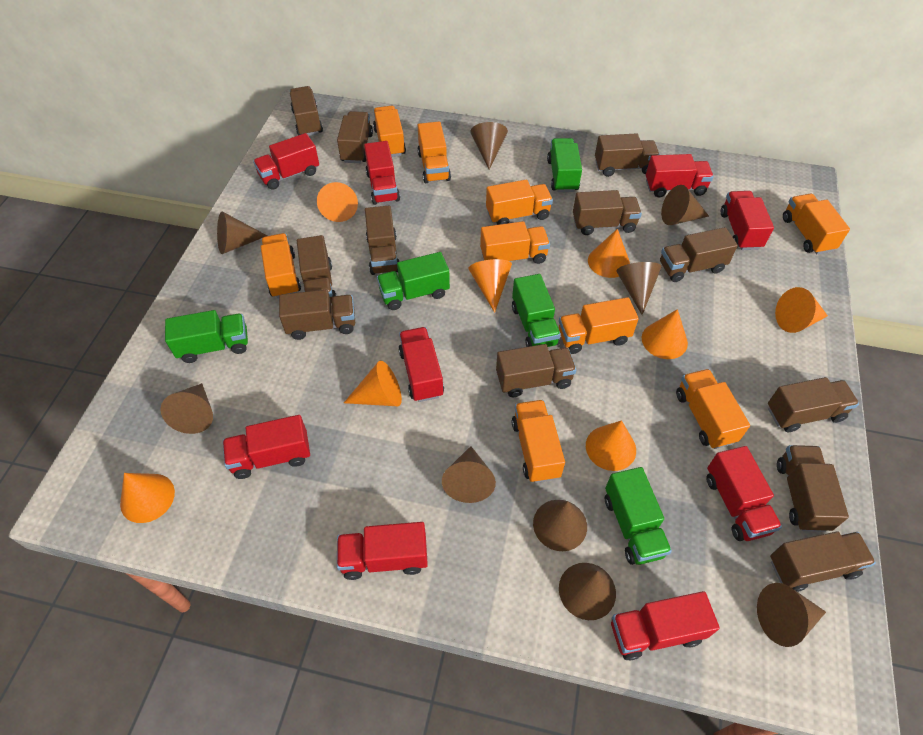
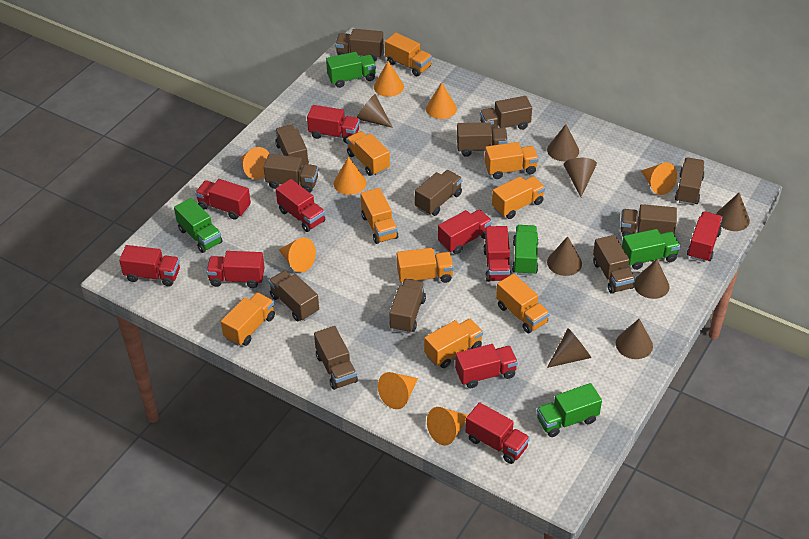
brown cone: [161,383,213,434] [217,211,268,254] [442,446,496,503] [470,122,508,169] [533,500,587,551] [559,563,616,620] [616,262,662,315] [661,185,709,225] [757,583,826,647] = 9 -> [356,94,393,128] [547,124,579,161] [547,236,582,276] [547,328,591,368] [564,158,597,197] [616,319,653,359] [634,259,669,299] [716,193,750,231] = 8
red truck: [223,415,310,479] [253,133,319,190] [337,522,428,580] [364,141,400,205] [398,327,444,402] [611,591,720,661] [646,154,714,197] [706,446,782,541] [721,191,774,250] = 9 -> [119,245,180,286] [195,179,251,220] [206,251,265,288] [276,179,325,232] [307,105,360,144] [438,209,492,254] [455,344,518,388] [466,402,530,464] [483,226,512,282] [687,211,722,262] = 10

